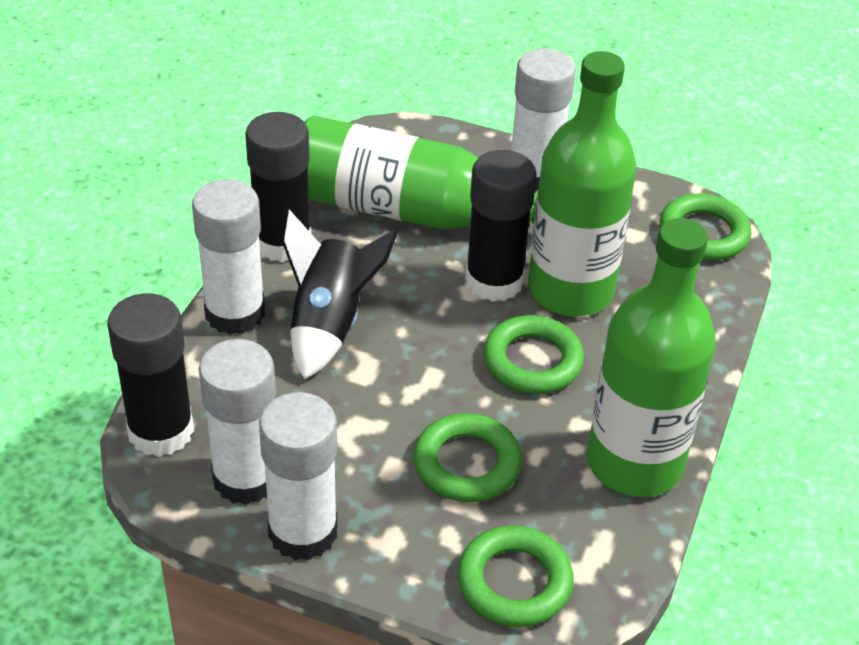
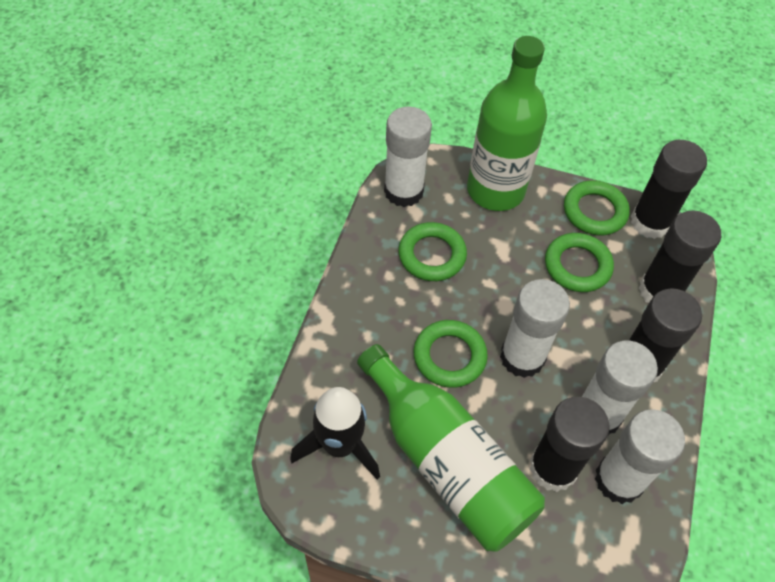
black glue stick: [107,293,194,457] [245,112,311,262] [465,150,537,302] = 3 -> [529,397,610,492] [629,288,702,382] [631,140,707,239] [639,210,721,303] = 4
green bottle: [304,115,537,229] [528,51,636,317] [587,218,716,497] = 3 -> [357,344,545,552] [467,36,547,211] = 2

